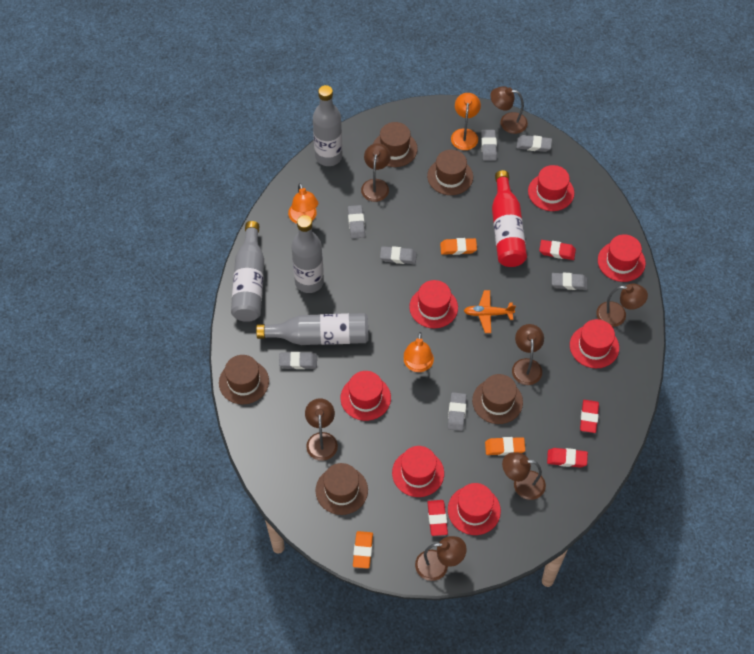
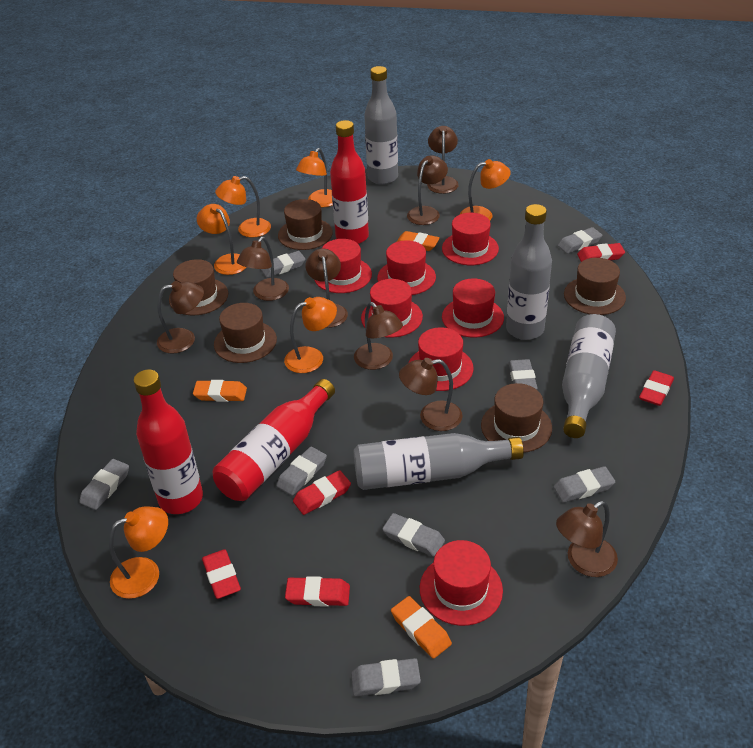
brown lamp: [305,398,338,461] [361,143,391,202] [415,536,467,581] [490,86,528,134] [502,452,546,500] [512,324,544,385] [596,284,648,327] = 7 -> [157,281,204,354] [237,237,289,301] [305,248,348,328] [354,302,403,370] [399,358,463,431] [407,155,448,225] [427,126,459,194] [556,501,618,577] = 8
grey eraser: [279,352,317,369] [348,205,365,239] [380,246,417,264] [448,392,467,431] [481,130,497,161] [516,135,552,152] [552,273,588,290] = 7 -> [79,459,129,510] [261,251,305,278] [276,447,327,496] [351,658,421,696] [382,513,445,557] [508,359,538,390] [553,466,615,503] [558,227,602,254] = 8
orange lamp: [288,183,318,224] [404,332,434,372] [451,93,481,150] = 3 -> [109,506,168,599] [197,204,247,275] [215,176,271,237] [284,297,337,373] [296,148,333,207] [460,159,511,220] = 6
orange plane: [464,290,516,333] = 1 -> none = 0
red bottle: [492,170,527,267] = 1 -> [134,369,203,514] [213,379,335,501] [330,120,369,244] = 3
red eraser: [427,500,448,536] [539,240,576,260] [547,448,588,468] [580,400,599,433] = 4 -> [202,549,241,599] [285,576,350,607] [293,470,351,515] [577,243,625,262] [639,370,674,406] = 5

